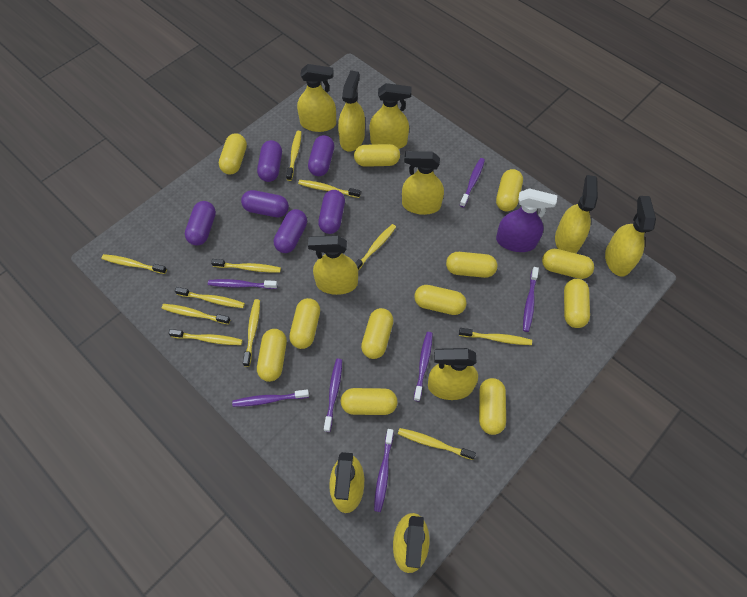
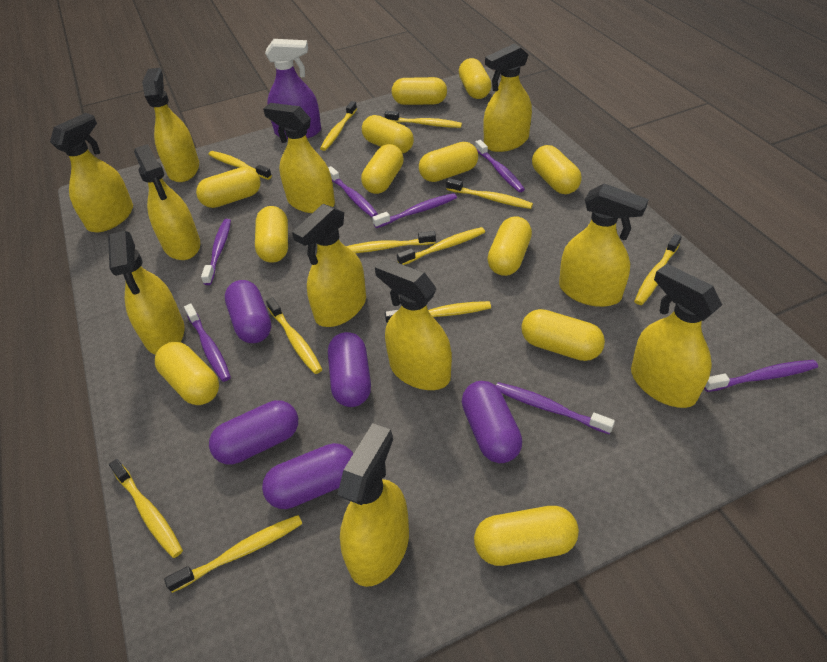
purple capsule: [185,201,216,246] [241,190,289,217] [257,140,282,182] [274,209,307,253] [308,135,334,176] [318,190,345,234] = 6 -> [209,400,298,464] [225,280,271,343] [262,443,353,509] [328,332,371,407] [462,381,522,463] = 5
yellow spray bottle: [297,64,336,132] [308,235,358,295] [329,452,364,513] [338,70,365,151] [370,83,412,149] [393,513,429,573] [402,151,444,215] [428,348,478,400] [555,175,598,253] [605,196,656,277] = 10 -> [50,113,133,232] [108,231,184,355] [134,144,200,260] [142,68,199,182] [263,103,335,213] [292,204,366,327] [337,423,409,587] [375,258,452,390] [483,43,532,152] [559,184,649,307] [631,264,722,408] = 11

